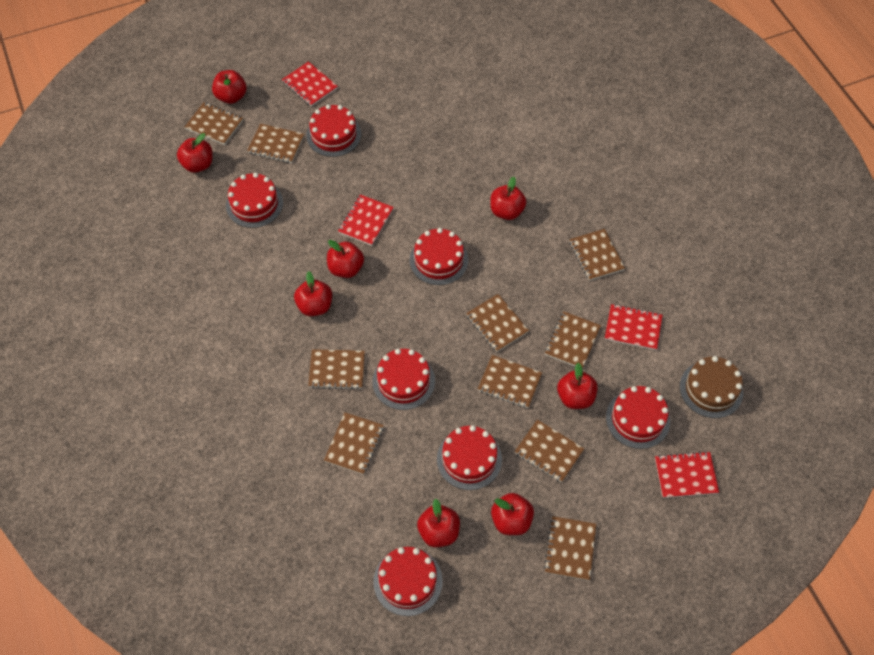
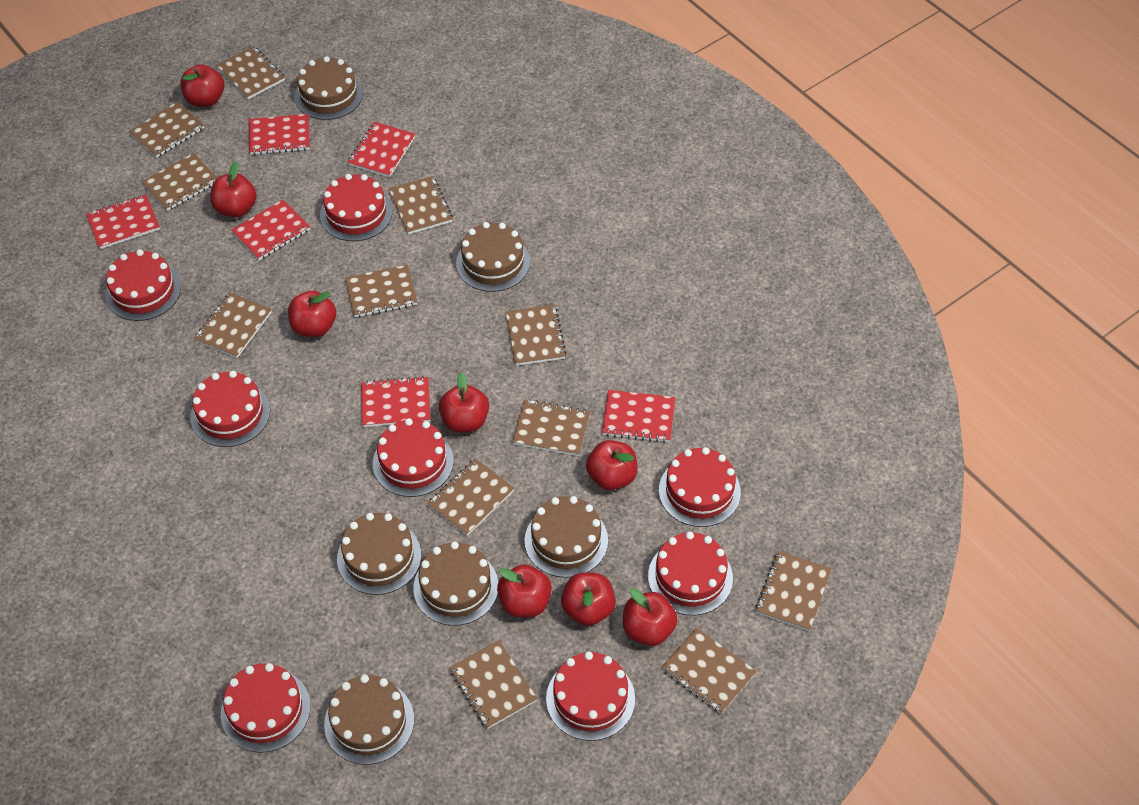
brown cake: [680,356,743,418] = 1 -> [294,56,363,120] [324,675,414,765] [337,513,421,595] [413,541,498,626] [456,222,530,292] [525,496,608,578] = 6
brown notebook: [185,102,243,145] [247,124,304,163] [308,349,365,389] [324,412,384,475] [466,294,529,352] [478,355,542,408] [515,420,584,482] [544,516,596,581] [545,311,601,369] [570,229,625,281] = 10 -> [129,102,204,158] [142,153,217,211] [194,292,272,358] [216,46,285,99] [345,265,418,317] [389,176,453,234] [427,458,515,536] [449,640,538,729] [505,305,567,366] [512,399,590,456] [661,628,757,714] [756,551,831,631] = 12
red cake: [226,173,283,228] [306,104,361,157] [372,349,435,410] [373,547,443,616] [410,228,468,285] [437,425,502,490] [606,386,670,449] = 7 -> [105,249,181,321] [190,371,270,447] [221,663,311,753] [320,174,393,241] [373,418,454,497] [546,652,635,741] [648,532,733,615] [659,447,741,527] = 8
red notebook: [282,61,338,107] [338,195,394,246] [605,304,663,350] [655,451,719,498] = 4 -> [86,194,160,249] [231,199,310,260] [249,114,310,155] [348,122,415,177] [361,376,431,427] [602,390,676,443] = 6

